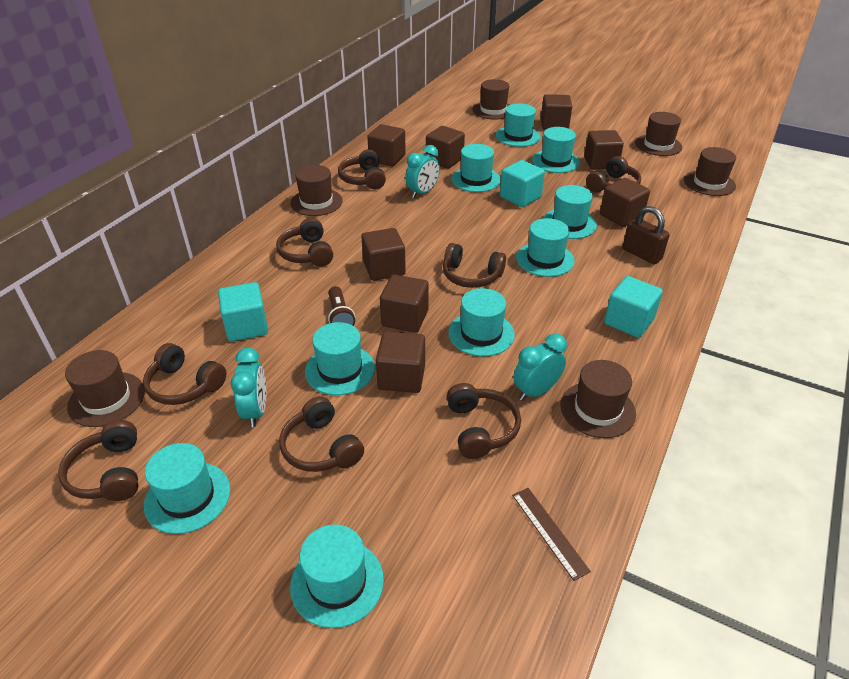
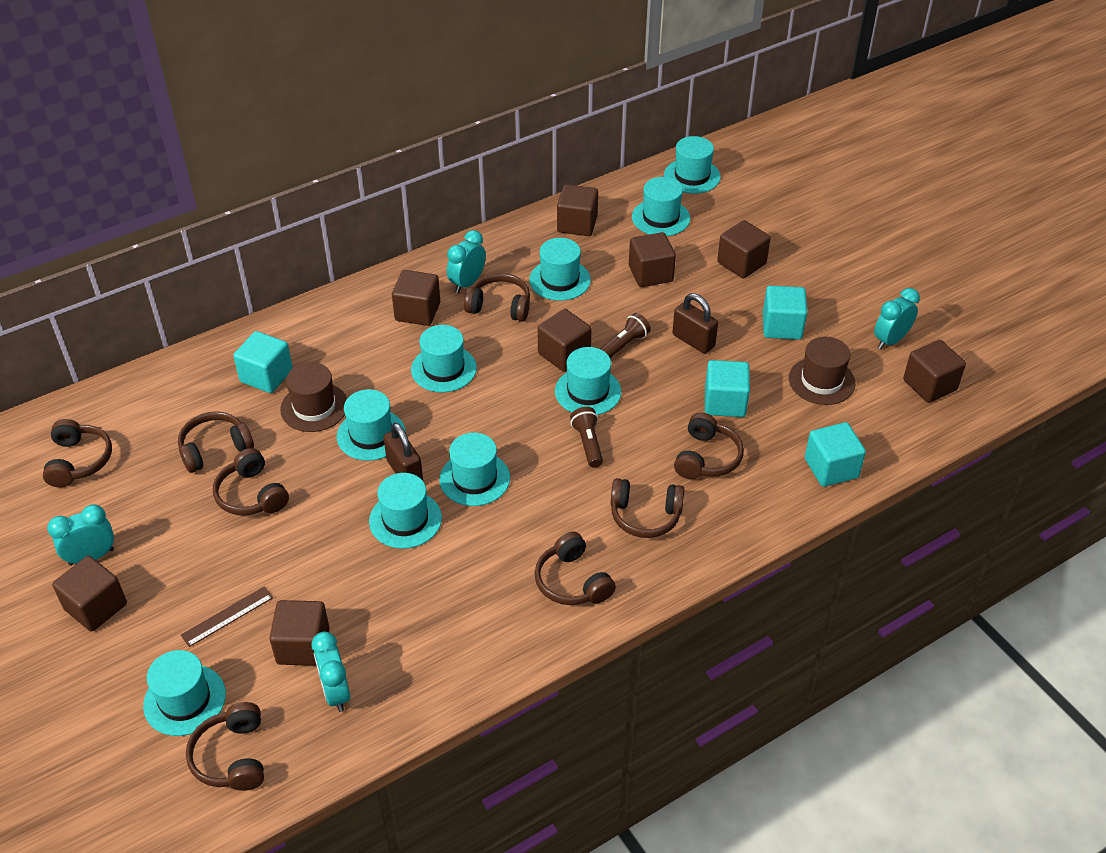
brown flashlight: [328,286,355,326] = 1 -> [570,407,603,467] [600,313,651,358] = 2
brown hat: [65,350,145,427] [290,165,343,216] [472,79,509,120] [561,360,636,438] [635,112,682,156] [684,147,736,196] = 6 -> [280,362,347,432] [789,337,855,405] = 2
brown padlock: [623,206,670,264] = 1 -> [383,422,423,481] [672,293,718,354] = 2
turquoise clock: [231,348,266,427] [405,145,440,198] [513,334,567,401] = 3 -> [47,504,114,566] [312,632,350,712] [447,230,486,293] [874,288,920,349] = 4
turquoise cube: [218,282,268,341] [500,160,545,207] [604,276,663,338] = 3 -> [233,331,293,393] [705,360,750,417] [763,286,807,340] [805,422,866,487] = 4

